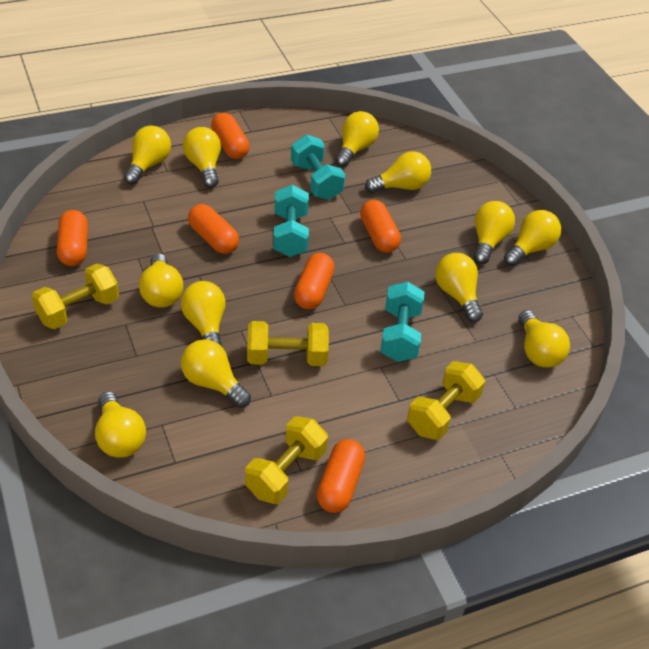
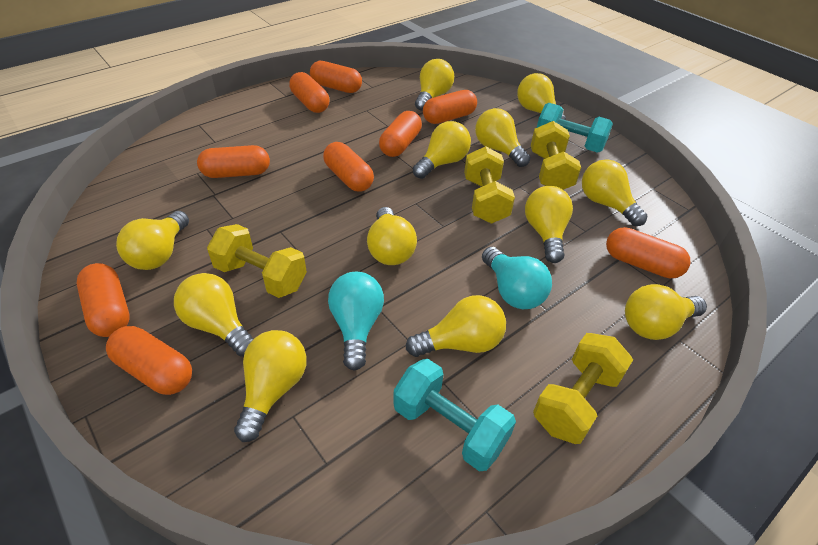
orange capsule: [57,210,88,266] [188,204,239,254] [211,113,249,159] [294,253,335,309] [317,439,365,513] [360,200,401,253] = 6 -> [77,263,130,337] [106,326,192,395] [197,145,270,178] [289,72,329,113] [310,61,362,93] [323,142,374,192] [379,111,422,157] [423,90,477,124] [606,227,691,278] = 9
turquoise dumbbell: [273,185,309,257] [291,135,345,200] [380,282,424,362] = 3 -> [393,359,516,472] [537,103,613,153] = 2
turquoise light bulb: none = 0 -> [328,272,384,371] [482,247,552,309] = 2

